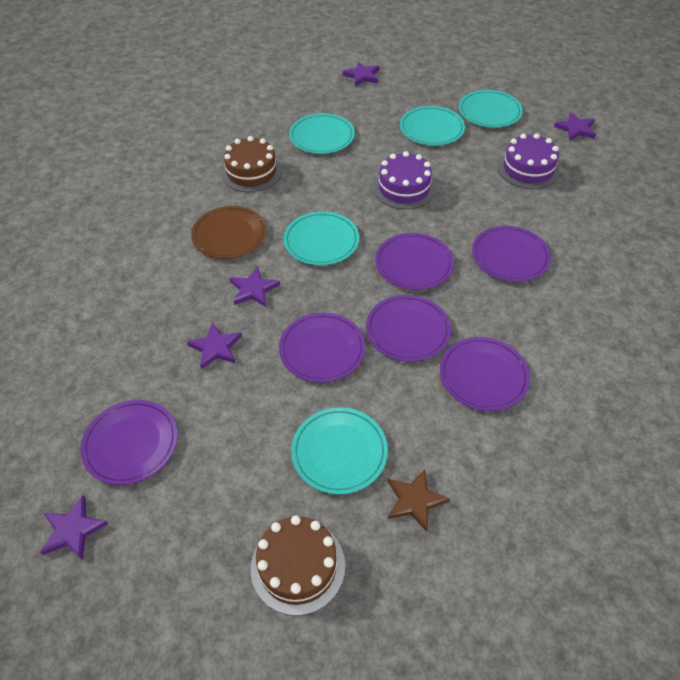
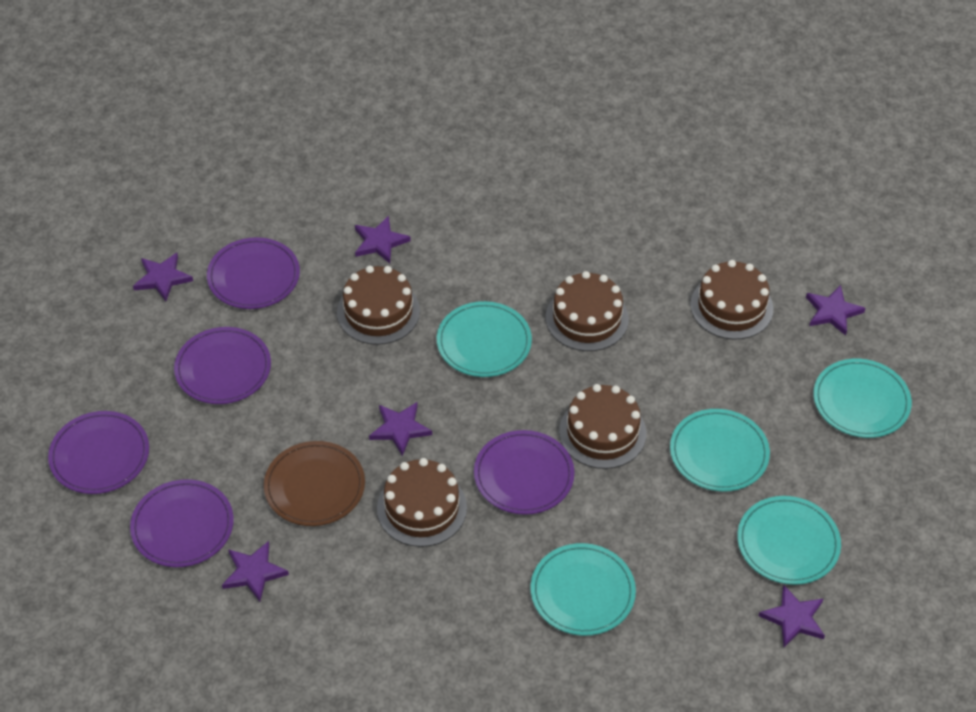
brown cake: [221,136,282,192] [251,515,345,616] = 2 -> [337,266,420,345] [377,458,467,547] [546,271,629,351] [559,384,646,469] [690,260,773,340] = 5
brown star: [388,469,450,532] = 1 -> none = 0
purple cake: [373,151,436,209] [498,133,560,189] = 2 -> none = 0
purple plate: [80,400,178,485] [279,313,365,383] [366,295,451,362] [375,233,454,290] [440,337,530,411] [472,226,551,282] = 6 -> [48,411,149,494] [130,479,234,567] [174,327,271,404] [207,237,300,309] [474,430,574,515] = 5
purple star: [40,495,108,560] [187,322,242,369] [229,266,280,307] [343,61,380,86] [554,112,596,141] = 5 -> [133,253,193,302] [222,541,289,602] [355,216,411,264] [369,402,432,456] [759,585,825,647] [806,285,865,336] = 6

